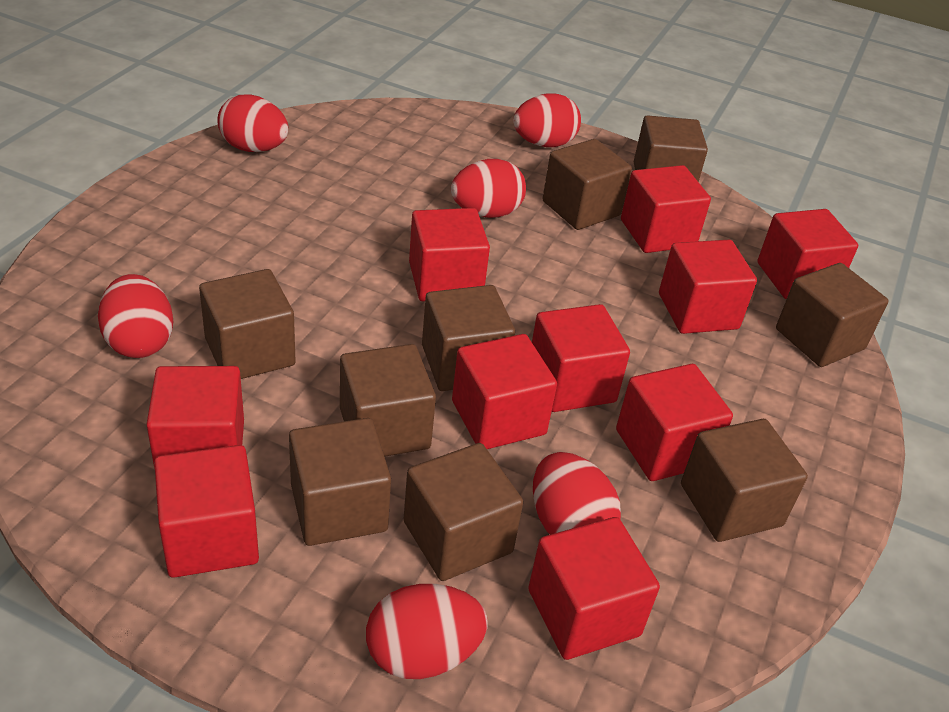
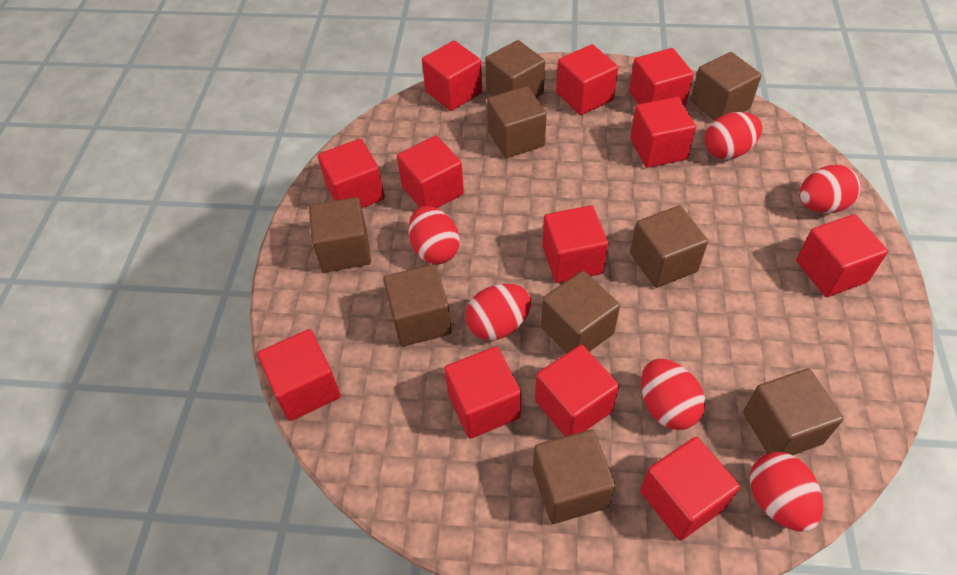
red cube: [146,366,244,470] [154,445,259,578] [409,208,490,301] [452,334,557,449] [528,517,660,660] [532,304,630,412] [616,364,733,481] [621,165,711,253] [659,240,757,334] [757,209,858,299] = 10 -> [258,329,341,421] [318,139,385,208] [397,136,464,208] [422,40,482,111] [444,346,521,439] [535,345,619,436] [542,205,609,283] [556,44,618,115] [629,48,694,106] [630,97,696,168] [640,437,740,541] [796,214,888,297] = 12

